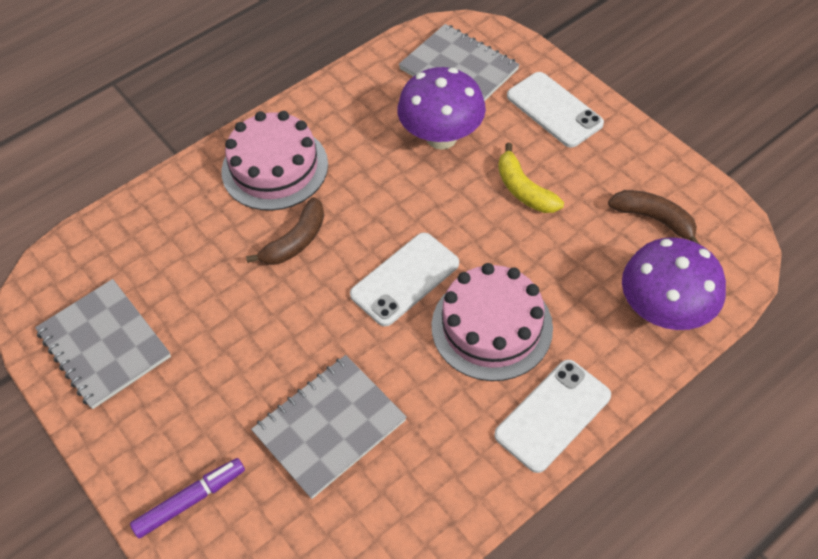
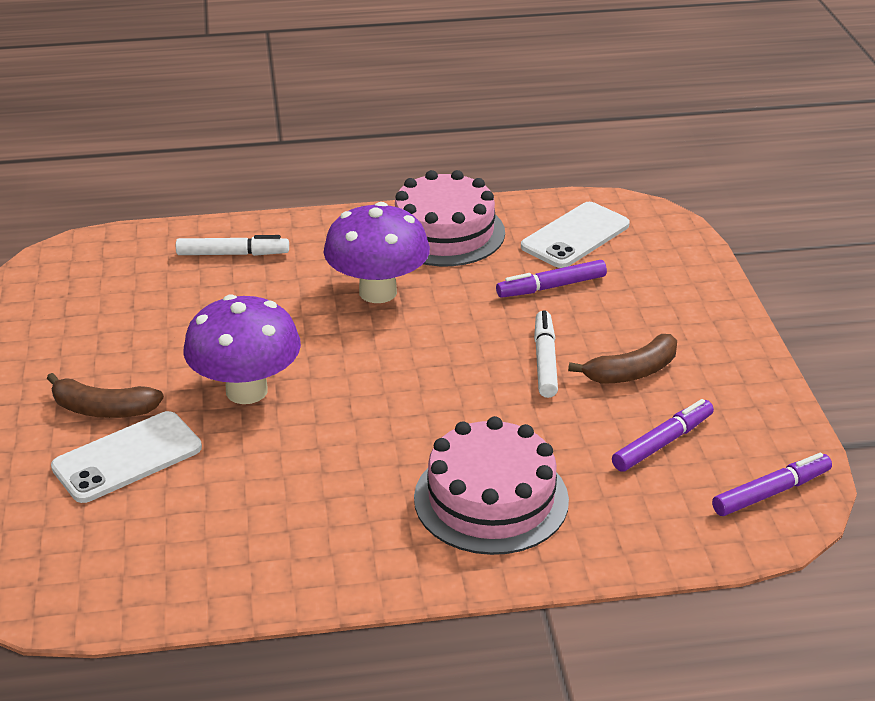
grey notebook: [35,279,171,409] [251,355,407,499] [399,24,520,101] = 3 -> none = 0
purple marker: [130,458,245,538] = 1 -> [496,260,607,298] [612,399,714,472] [712,453,832,516] = 3
white marker: none = 0 -> [176,235,289,256] [534,311,558,398] = 2
white phone: [350,233,459,326] [494,360,611,473] [507,72,604,148] = 3 -> [51,411,202,503] [521,202,630,268] = 2
yellow banana: [498,143,564,213] = 1 -> none = 0

